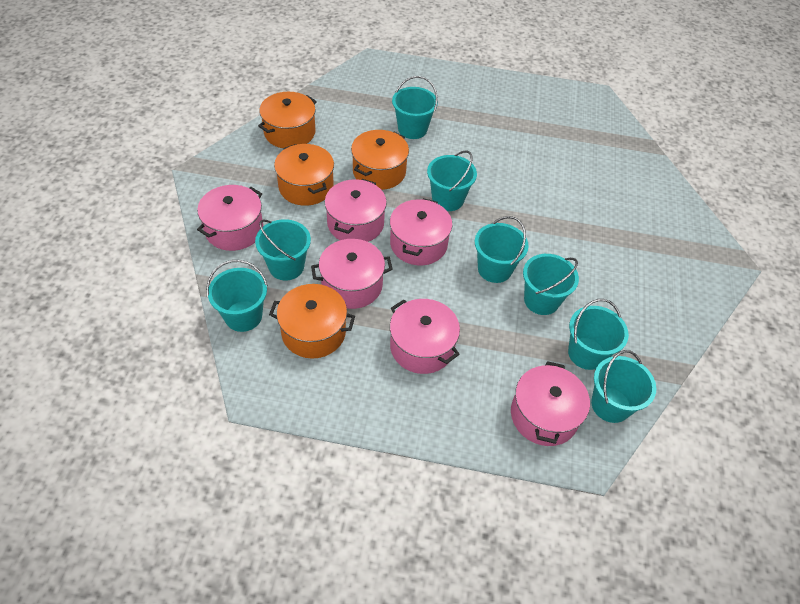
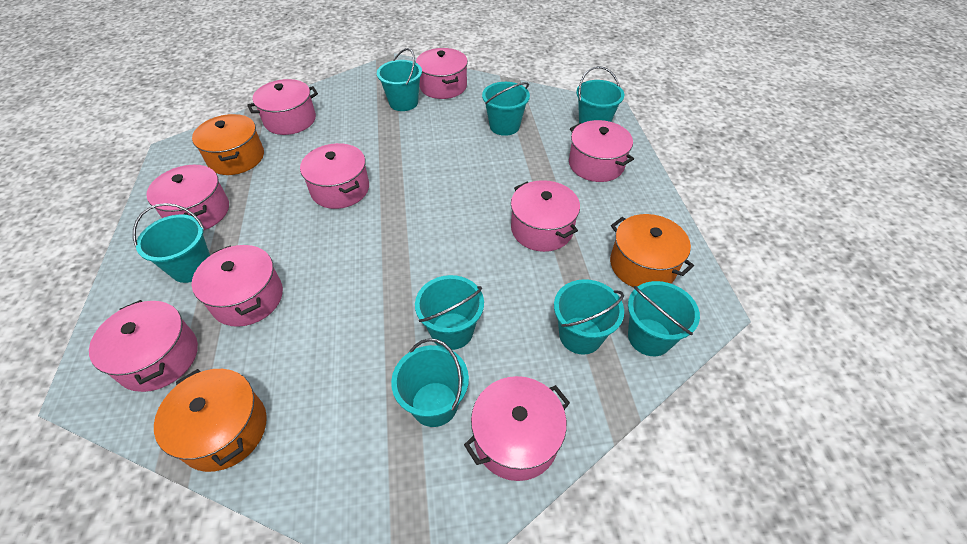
orange pot: [258,92,317,148] [269,284,355,359] [274,144,334,206] [351,130,409,190] = 4 -> [154,369,267,472] [192,114,264,175] [610,214,694,287] = 3
pink pot: [197,185,263,251] [311,239,393,309] [325,179,387,242] [390,198,452,265] [390,299,460,374] [511,361,590,446] = 6 -> [89,300,198,392] [146,165,229,231] [192,245,283,327] [247,79,318,135] [300,143,369,209] [416,48,468,99] [464,376,570,481] [511,180,580,252] [569,120,634,182] = 9

